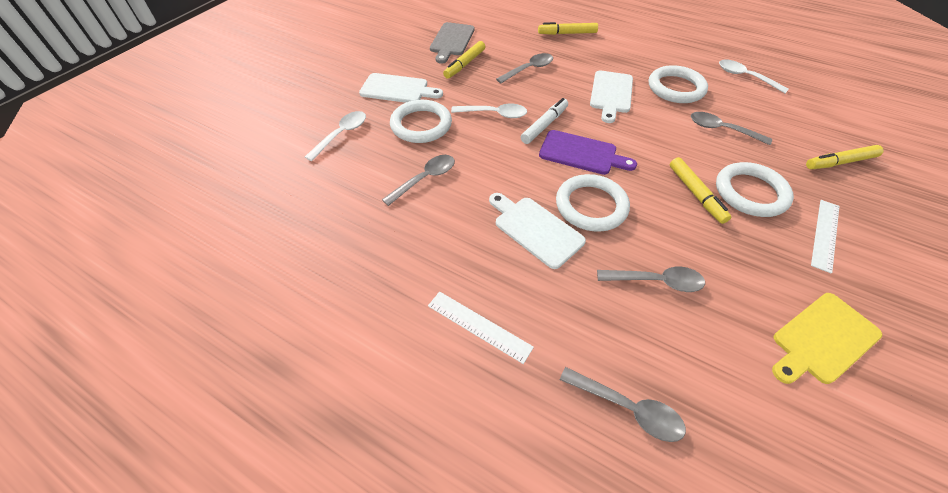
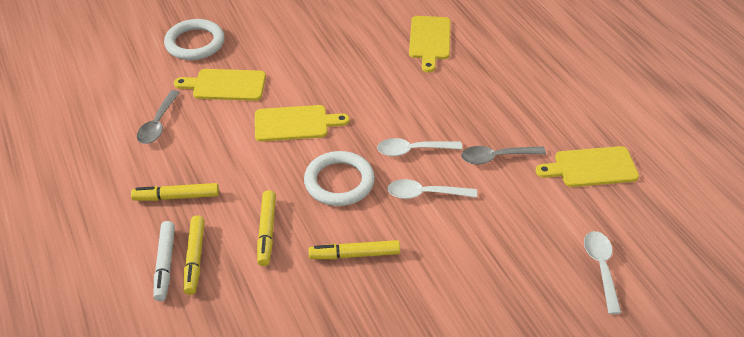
grey cutting board: [430,22,475,63] = 1 -> none = 0
grey spoon: [382,155,455,206] [496,53,553,83] [560,367,686,442] [597,267,705,292] [691,112,772,145] = 5 -> [137,90,180,144] [461,146,546,165] = 2
purple cutting board: [539,130,637,175] = 1 -> none = 0
white cutting board: [359,73,443,103] [489,193,586,269] [590,70,633,123] = 3 -> none = 0
white ring: [390,100,452,143] [556,174,630,232] [649,65,708,103] [716,162,794,217] = 4 -> [164,19,225,60] [304,151,375,206] = 2
white ruler: [428,292,534,364] [811,200,840,274] = 2 -> none = 0
yellow cutting board: [772,293,882,384] = 1 -> [174,69,266,101] [255,105,350,142] [409,16,450,72] [536,146,639,187] = 4

